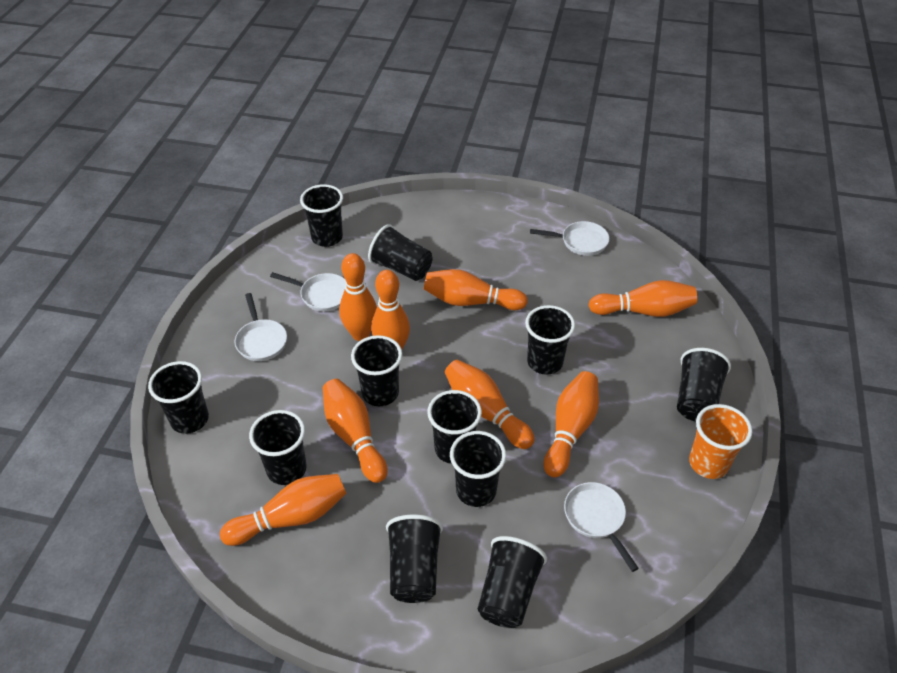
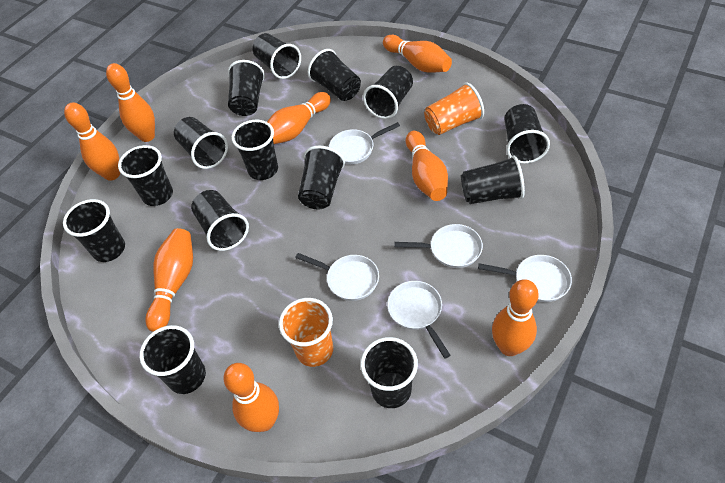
black cup: [148,361,209,434] [249,410,307,485] [300,184,343,247] [351,335,402,406] [368,224,433,281] [386,515,443,603] [427,390,482,464] [450,431,506,507] [478,536,547,628] [525,305,575,375] [677,348,731,421] = 11 -> [63,199,125,262] [118,145,173,206] [139,325,206,394] [174,117,228,169] [191,190,249,251] [228,60,265,116] [231,120,278,180] [252,33,301,79] [298,146,345,209] [308,49,361,101] [361,337,418,408] [363,66,413,119] [461,155,525,204] [505,104,550,164] = 14
orange cup: [689,404,752,479] = 1 -> [279,298,333,367] [424,82,484,135] = 2
white pan: [235,293,287,361] [270,272,346,312] [530,221,609,256] [564,482,639,572] = 4 -> [295,253,379,301] [329,122,400,165] [387,281,451,359] [394,224,483,268] [478,255,572,302] = 5

